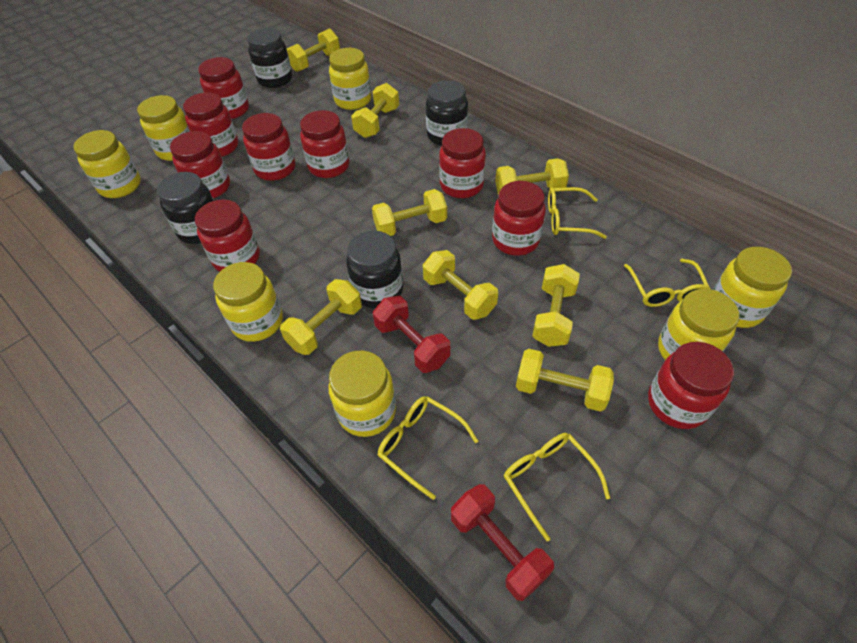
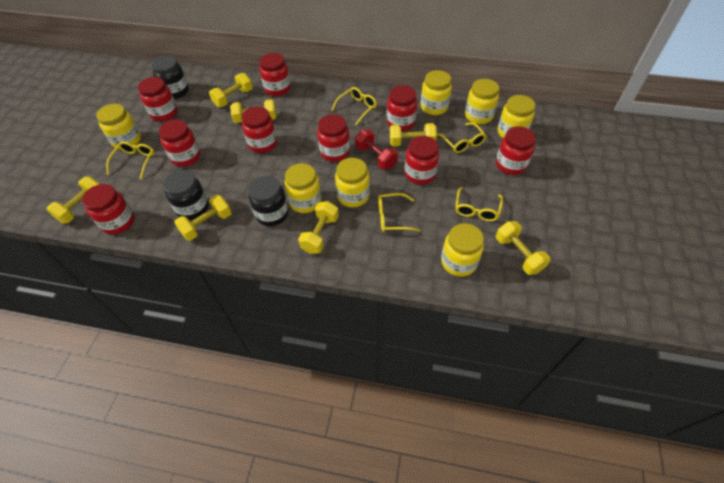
black jar: [157,172,214,244] [247,28,292,88] [346,231,403,308] [426,80,468,146] = 4 -> [151,56,189,99] [163,170,209,220] [249,176,288,226] = 3
red dumbbell: [373,295,450,373] [451,484,554,601] = 2 -> [355,130,398,170] = 1
yellow dumbbell: [280,279,362,355] [287,28,340,72] [351,83,399,138] [372,189,447,236] [423,250,498,320] [495,158,569,195] [516,349,614,412] [532,264,580,347] = 8 -> [47,177,99,223] [174,195,232,241] [209,73,253,107] [230,99,277,123] [298,201,339,254] [390,123,437,147] [496,221,550,275] = 7
yellow glasses: [378,396,478,500] [504,433,610,541] [548,187,607,239] [624,259,710,307] = 4 -> [106,142,154,179] [332,87,377,125] [378,193,420,232] [437,122,487,153] [455,187,503,221] = 5

